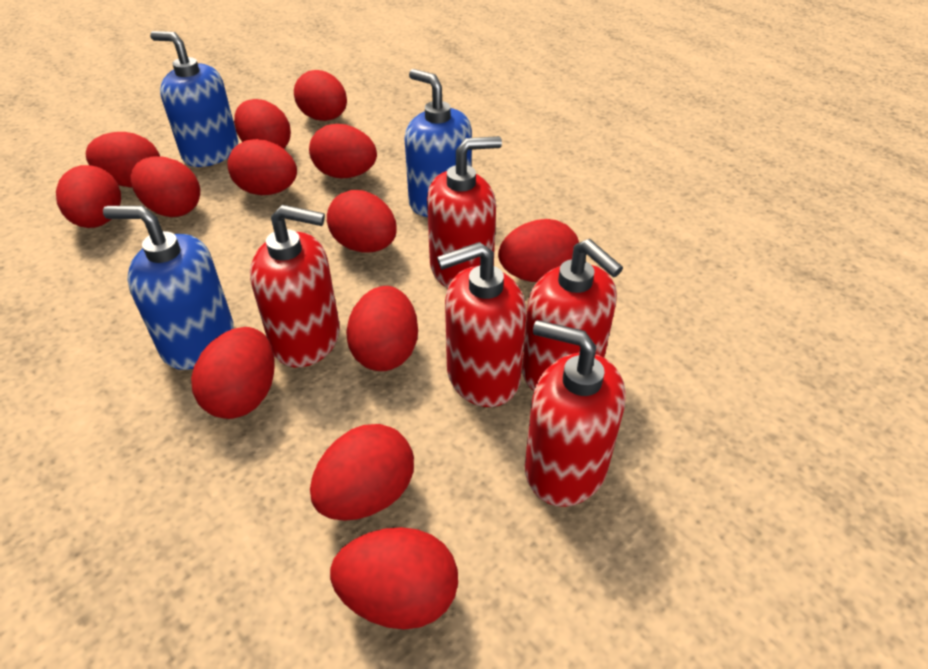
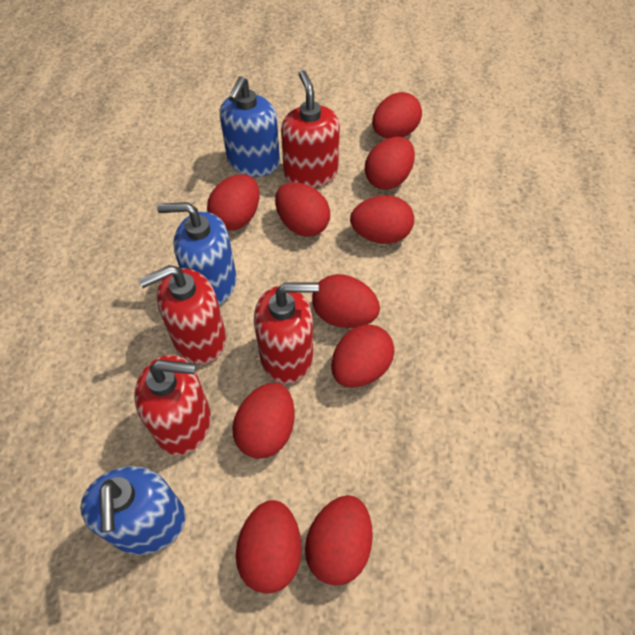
red egg: [56,165,121,228] [86,132,160,188] [131,156,200,217] [191,327,274,419] [227,139,297,195] [234,99,291,149] [294,70,347,121] [309,124,377,179] [310,424,414,521] [327,190,397,253] [330,527,458,630] [346,286,418,371] [498,219,579,282] = 13 -> [207,174,260,231] [232,383,295,459] [236,500,302,594] [275,182,330,237] [305,495,373,586] [312,274,380,328] [331,324,394,388] [350,195,414,244] [365,137,415,190] [372,92,422,138] = 10
red soap dispenser: [250,205,340,367] [427,136,502,288] [437,242,527,407] [522,239,623,391] [525,320,626,507] = 5 -> [134,355,211,456] [139,265,226,364] [254,282,319,384] [281,70,340,188] = 4

